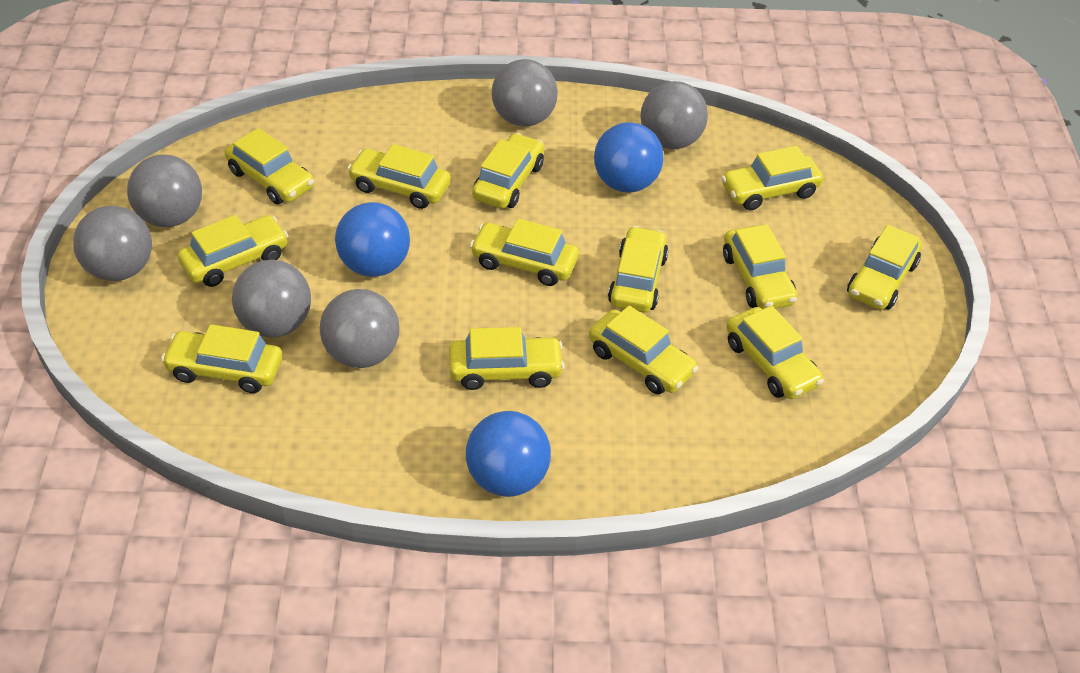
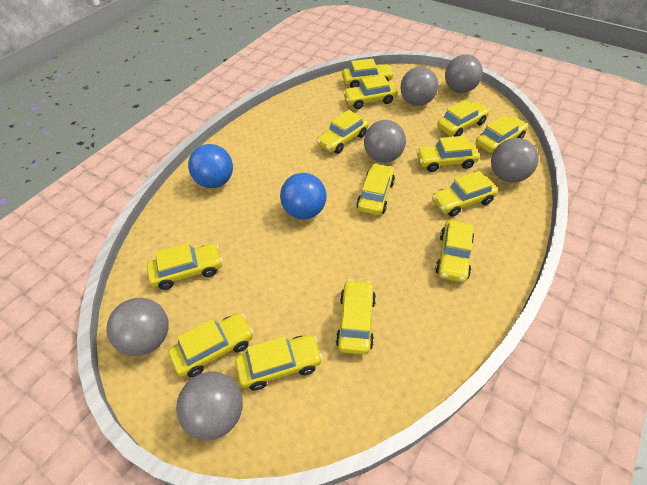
blue ball: [335,202,410,277] [466,411,551,497] [594,122,663,193] = 3 -> [188,144,233,188] [280,173,327,219] = 2

